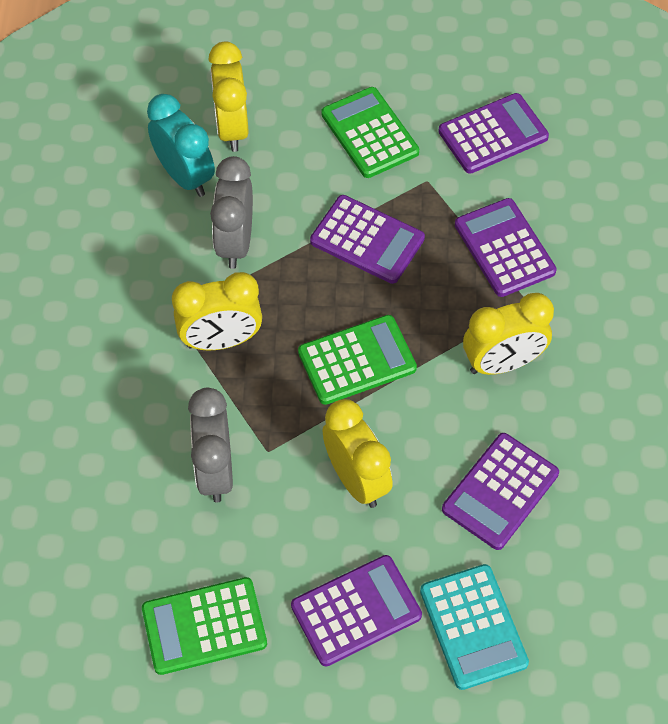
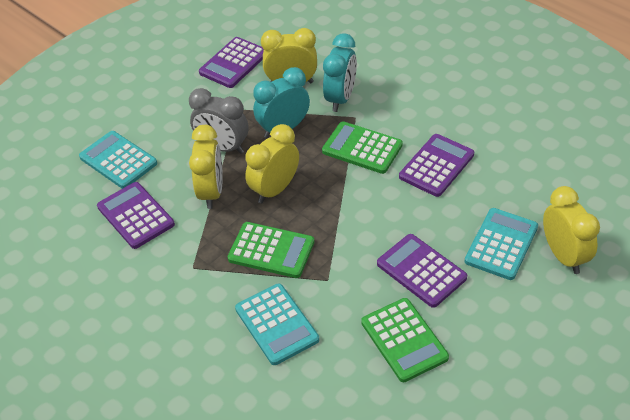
grey clock: [188,388,233,503] [210,156,253,269] = 2 -> [189,88,249,154] = 1
purple calculator: [291,555,422,666] [310,195,425,284] [438,93,549,174] [442,433,559,550] [455,198,557,297] = 5 -> [97,182,175,249] [199,37,264,88] [377,234,467,308] [399,134,474,197] = 4
turquoise calculator: [420,564,529,690] = 1 -> [79,131,157,189] [235,283,319,365] [464,208,538,280] = 3
turquoise clock: [147,94,215,197] = 1 -> [253,67,310,138] [323,33,357,112] = 2

